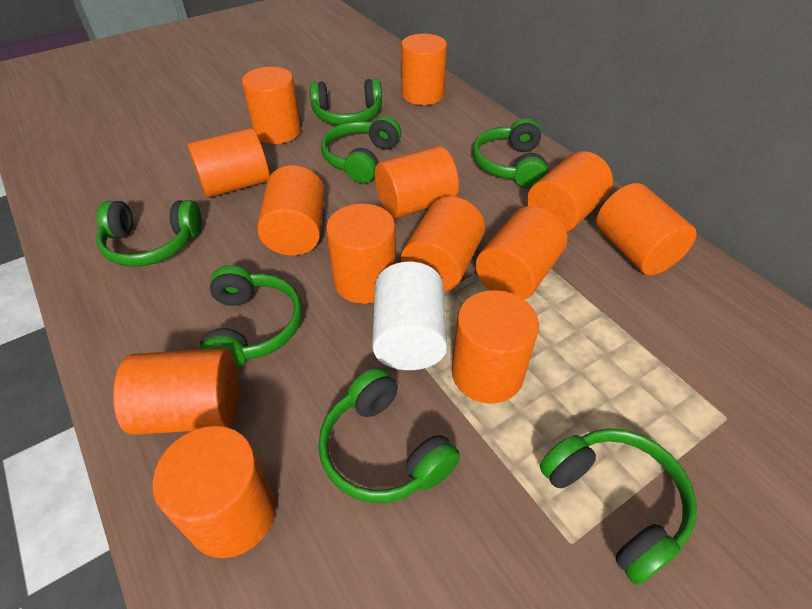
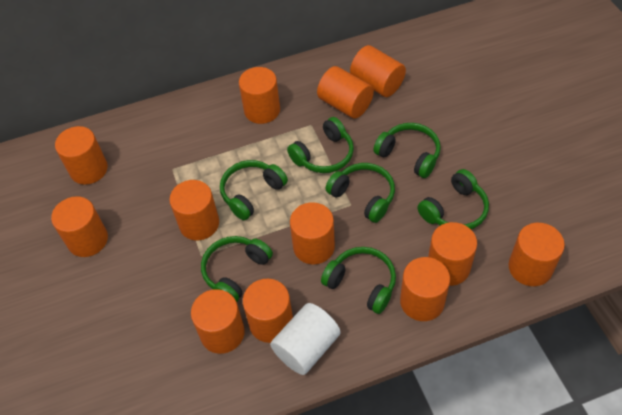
orange cylinder: [113,348,239,435] [152,426,276,558] [187,128,270,198] [242,67,301,144] [257,165,325,256] [326,203,396,304] [375,146,459,218] [401,34,447,105] [401,196,485,291] [452,290,539,404] [476,206,567,299] [527,151,613,232] [596,183,697,275] = 13 -> [51,196,108,257] [55,126,108,185] [169,180,219,240] [191,289,245,354] [239,67,280,124] [243,279,293,343] [290,202,335,265] [317,66,374,119] [350,45,406,97] [400,257,450,321] [428,222,477,286] [508,223,565,286] = 12

